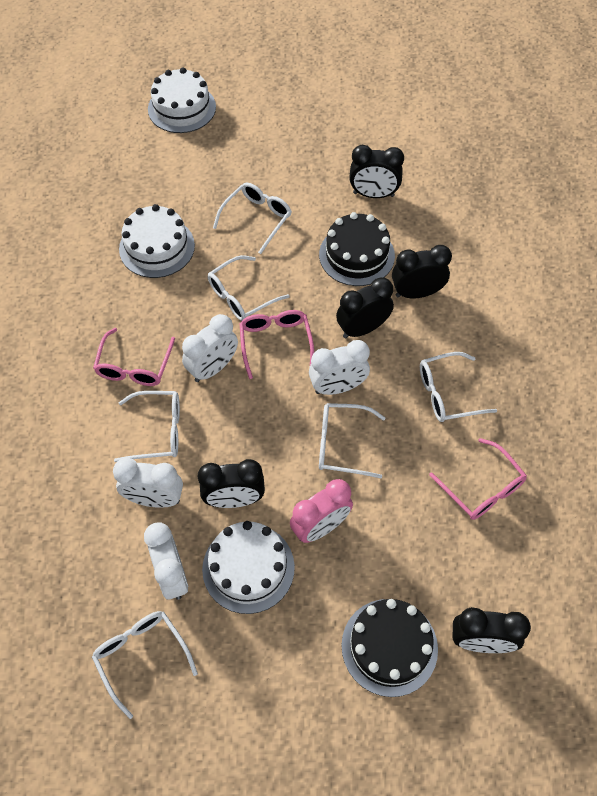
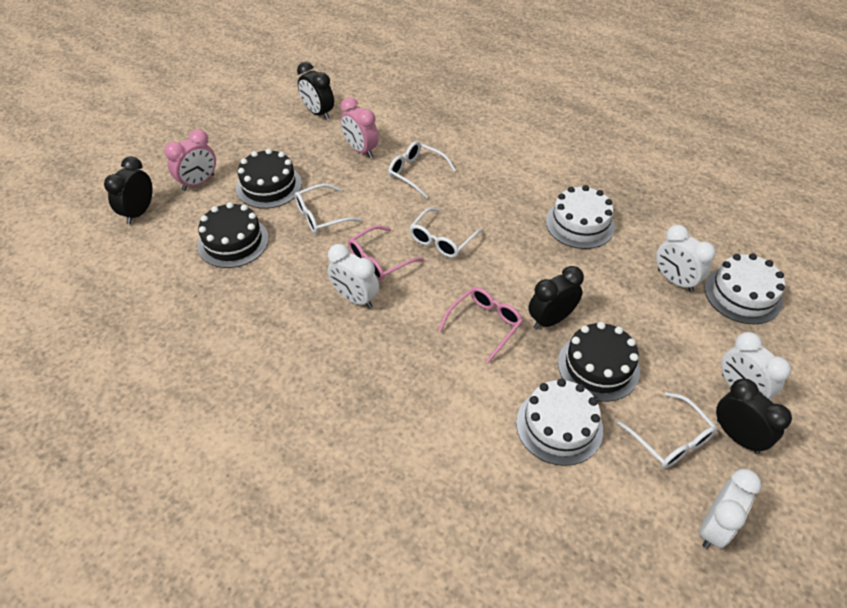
black cake: [319,212,395,286] [342,599,438,697] = 2 -> [197,202,269,268] [236,149,302,209] [558,322,640,402] = 3
black clock: [198,459,265,508] [336,277,394,338] [349,145,404,198] [392,245,452,299] [453,607,531,653] = 5 -> [104,156,153,224] [297,62,334,120] [528,266,584,330] [716,379,792,454] = 4
pink clock: [290,479,353,543] = 1 -> [164,129,216,191] [340,97,379,158] = 2
pink glasses: [93,328,175,386] [239,310,314,379] [429,438,527,520] = 3 -> [348,225,424,281] [438,287,523,363] = 2
white glasses: [92,611,198,719] [114,391,180,462] [208,255,290,321] [213,183,292,254] [319,403,385,478] [420,352,497,422] = 6 -> [294,184,362,234] [388,141,456,198] [409,208,483,258] [617,392,717,468] = 4

